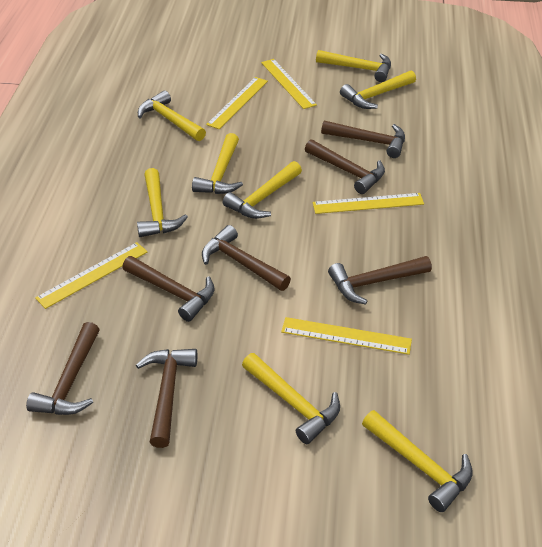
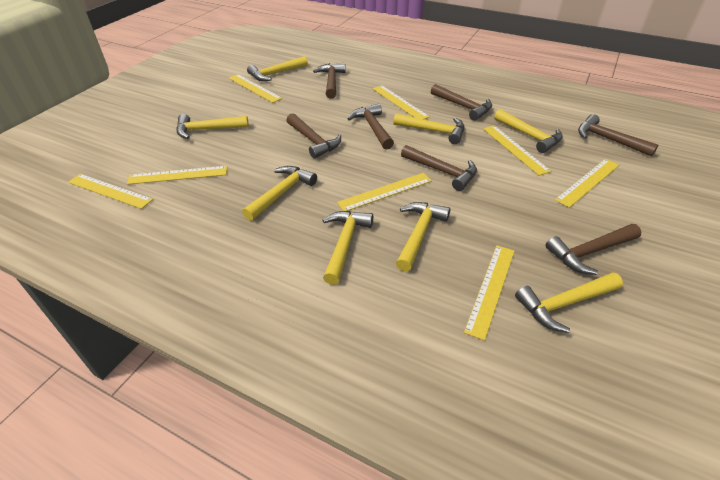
yellow ruler: [35,242,147,309] [206,77,268,129] [261,59,317,109] [281,317,412,355] [313,193,424,214] = 5 -> [68,174,153,209] [127,166,227,185] [229,74,282,103] [337,173,432,211] [372,85,430,119] [464,245,514,340] [483,126,551,176] [555,159,619,208] = 8

